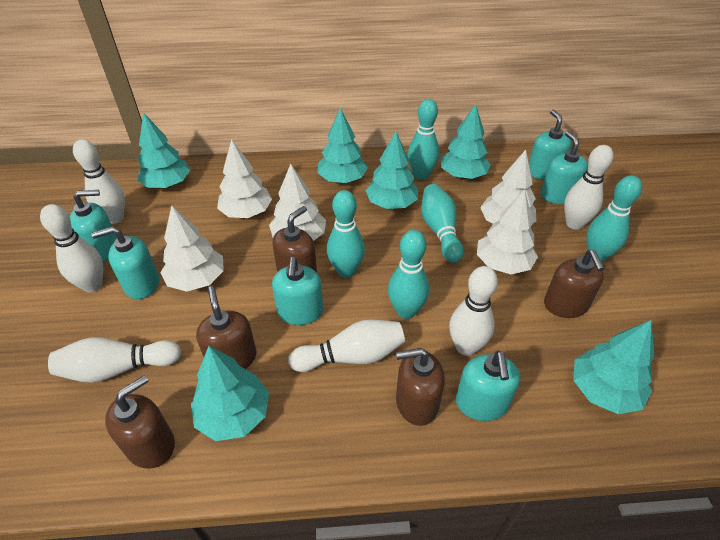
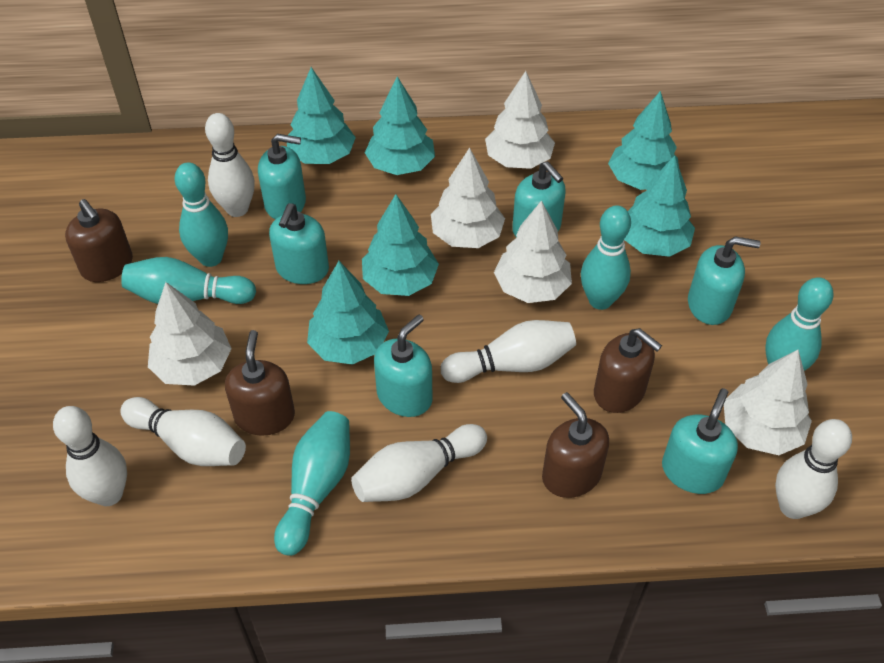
brown soap dispenser: [105,375,175,469] [196,286,257,369] [272,206,317,272] [396,348,445,426] [544,250,605,318] = 5 -> [65,199,133,282] [225,330,295,436] [542,392,609,498] [594,328,662,413] = 4

